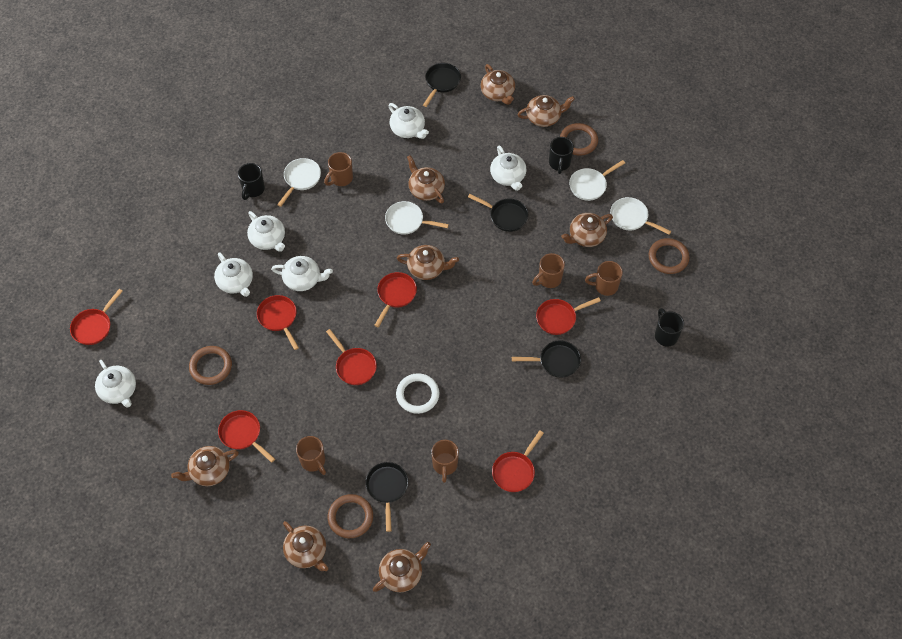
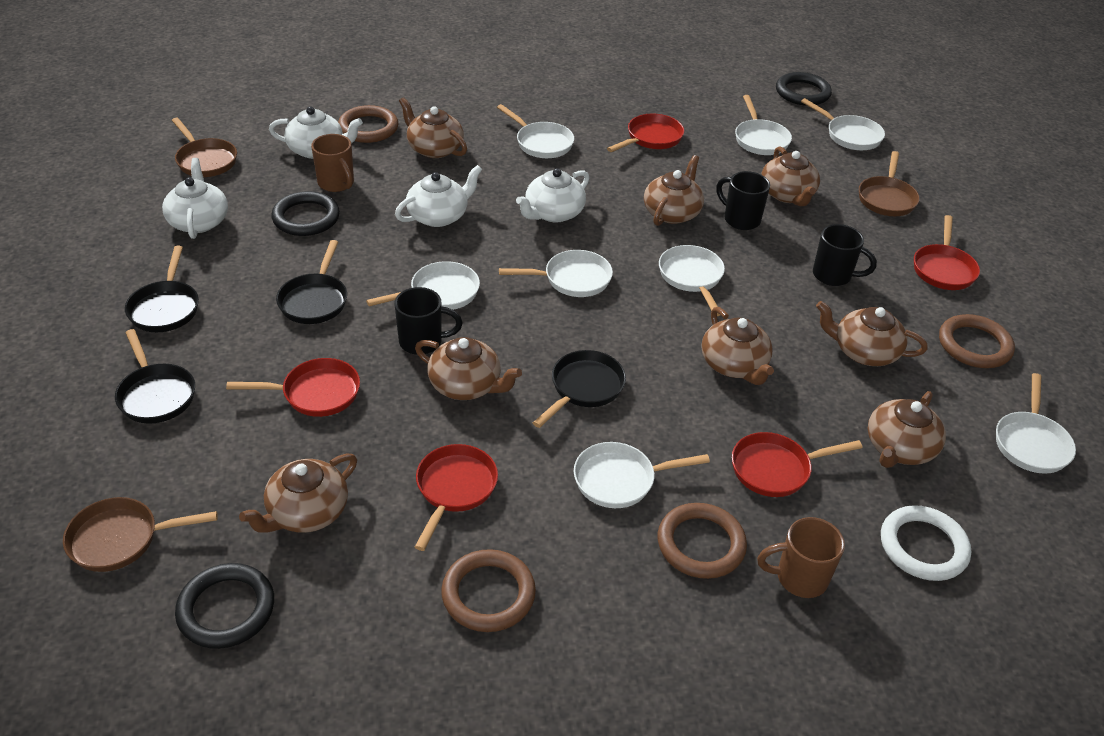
black ring: none = 0 -> [175,563,274,649] [271,191,340,236] [776,72,832,106] = 3
brown mug: [296,436,326,475] [324,152,353,186] [431,440,459,483] [532,253,565,288] [585,261,623,296] = 5 -> [311,134,354,192] [757,517,845,598] = 2
brown pan: none = 0 -> [63,497,218,572] [172,118,237,177] [859,151,920,216] = 3
red pan: [70,289,123,345] [218,410,275,463] [257,295,299,350] [326,329,377,385] [374,272,417,327] [492,430,544,492] [536,297,601,335] = 7 -> [226,358,360,417] [415,444,498,551] [607,114,684,152] [732,432,863,497] [914,215,980,290] = 5
white pan: [277,158,321,207] [385,201,449,235] [569,160,625,201] [610,197,671,235] = 4 -> [366,261,480,310] [497,104,574,158] [499,250,613,297] [574,442,710,508] [659,245,725,316] [735,95,792,155] [801,98,885,150] [996,373,1076,474] = 8
white teapot: [95,360,136,408] [214,252,253,297] [247,211,285,252] [271,256,333,291] [388,103,429,139] [490,146,526,191] = 6 -> [162,158,228,239] [269,106,363,159] [395,165,482,227] [516,168,589,223] = 4

